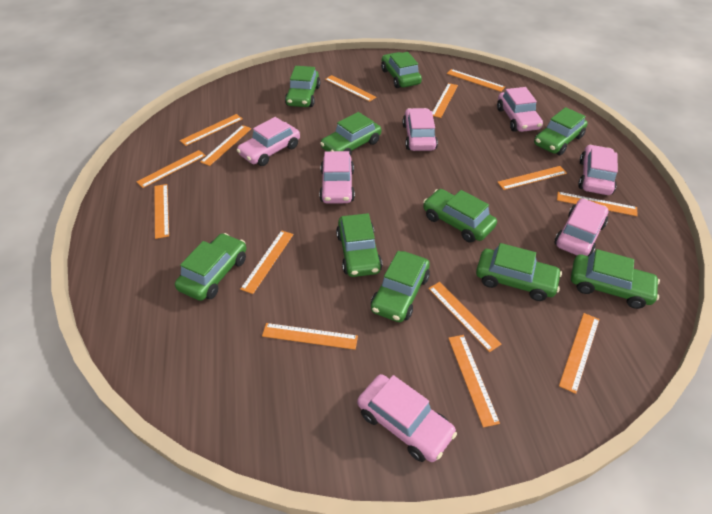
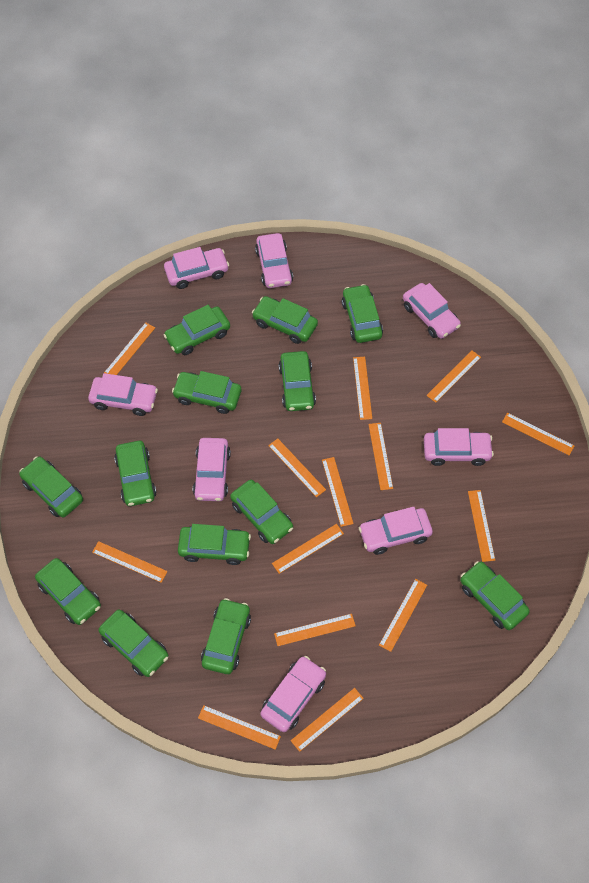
green car: [175,233,246,301] [285,66,320,107] [320,112,381,156] [336,213,382,277] [371,251,430,322] [381,52,422,88] [423,189,497,242] [476,243,562,301] [534,107,588,155] [571,249,660,309] = 10 -> [19,457,83,517] [35,558,101,625] [99,609,168,677] [114,441,157,506] [164,305,230,355] [172,371,241,414] [178,524,251,565] [201,598,251,674] [230,480,293,544] [252,296,318,344] [279,351,316,411] [342,284,383,343] [460,561,530,630] = 13
pink car: [237,117,300,166] [319,151,355,204] [357,374,457,462] [403,108,438,151] [497,87,543,132] [554,198,609,256] [578,145,618,195] = 7 -> [88,373,158,416] [164,247,229,289] [193,438,231,501] [255,233,293,288] [261,656,326,732] [359,507,433,555] [403,283,461,339] [424,428,494,466] = 8

